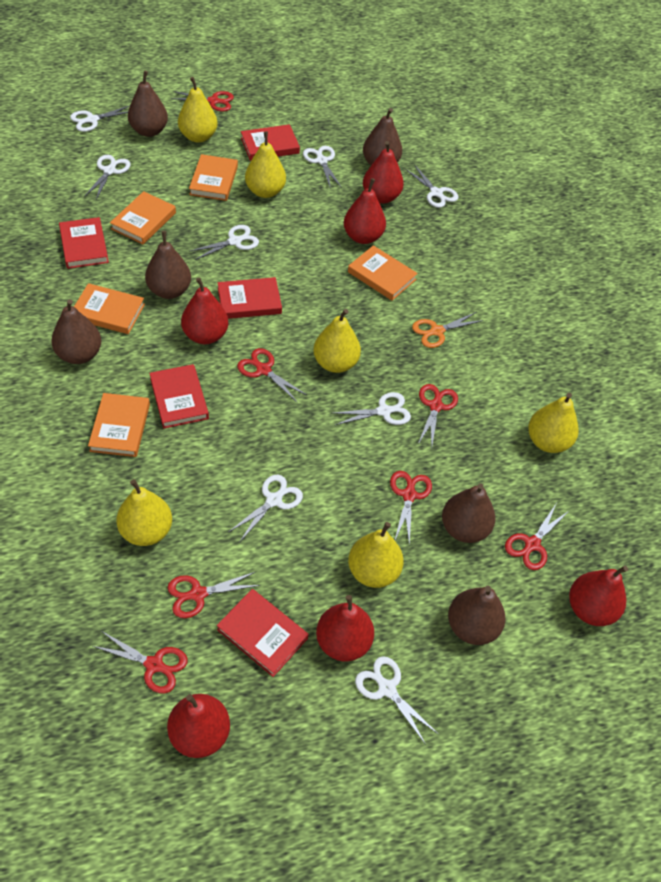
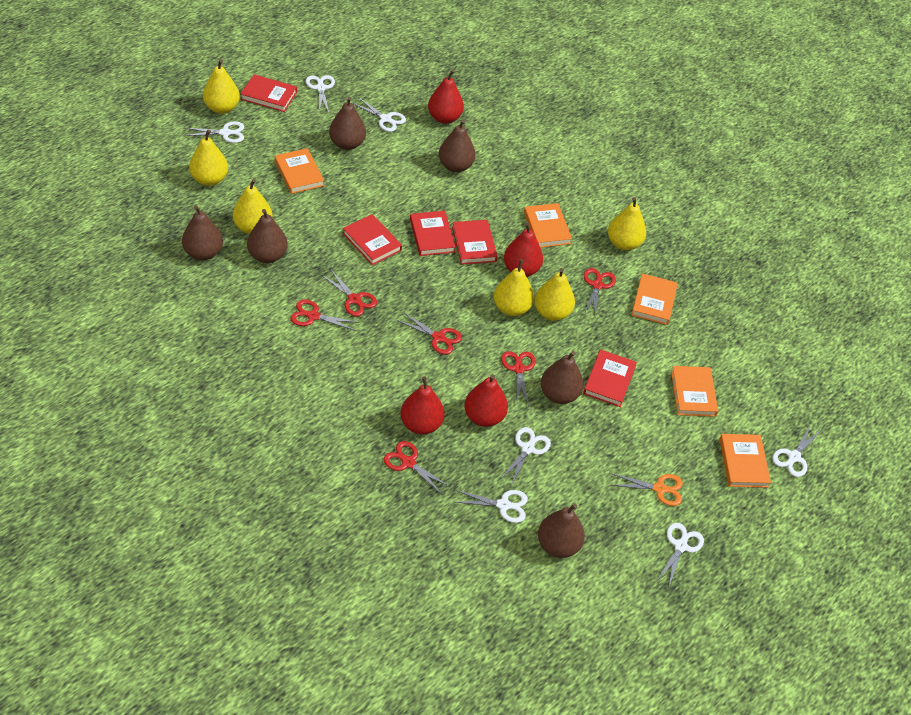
red pear: [167,694,230,758] [181,277,228,344] [316,595,374,661] [344,178,386,244] [363,141,404,204] [569,566,628,626] = 6 -> [401,376,445,434] [428,70,464,124] [464,374,508,427] [504,222,543,277] = 4
red scissors: [93,632,188,694] [167,571,261,618] [171,91,234,112] [237,348,307,403] [390,471,432,545] [418,384,458,446] [505,504,570,570] = 7 -> [290,299,359,331] [321,270,377,316] [383,441,451,494] [397,312,462,355] [501,351,536,406] [584,268,616,316] = 6
white scissors: [70,105,130,132] [84,155,131,200] [190,225,259,260] [229,475,303,543] [303,146,342,189] [332,392,411,425] [355,656,438,745] [405,164,458,208] = 8 -> [184,121,244,143] [306,75,335,112] [352,97,406,132] [455,490,528,523] [500,427,551,486] [657,523,704,589] [772,425,821,477] = 7

